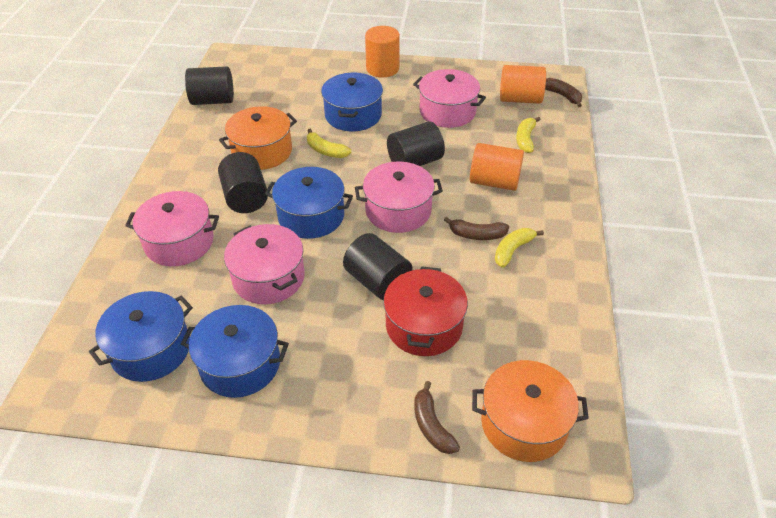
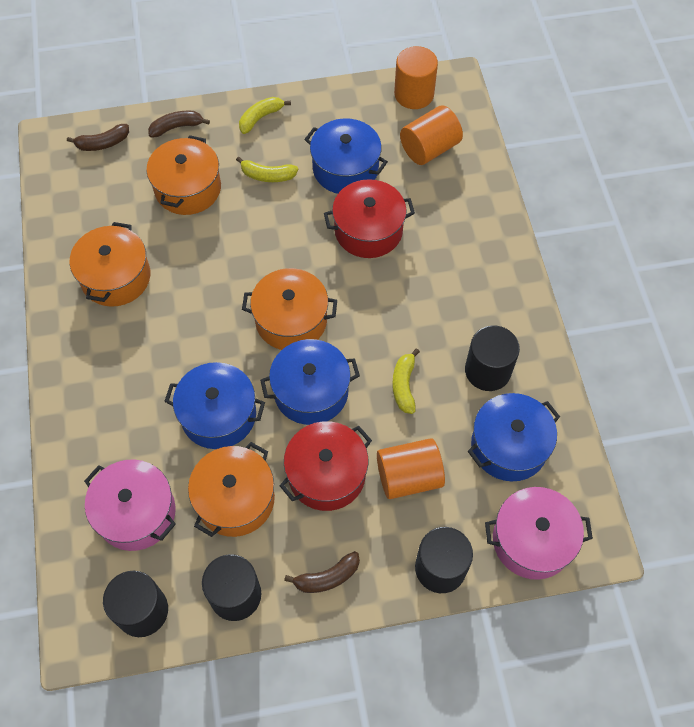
orange pot: [219,106,297,170] [472,360,589,462] = 2 -> [70,222,150,307] [147,135,221,215] [188,442,275,537] [242,268,337,350] = 4
pink pot: [125,191,219,266] [224,224,305,304] [355,162,443,233] [413,69,486,128] = 4 -> [84,459,176,551] [485,487,593,580] = 2
red pot: [383,266,468,356] = 1 -> [279,421,372,511] [324,179,415,258] = 2

